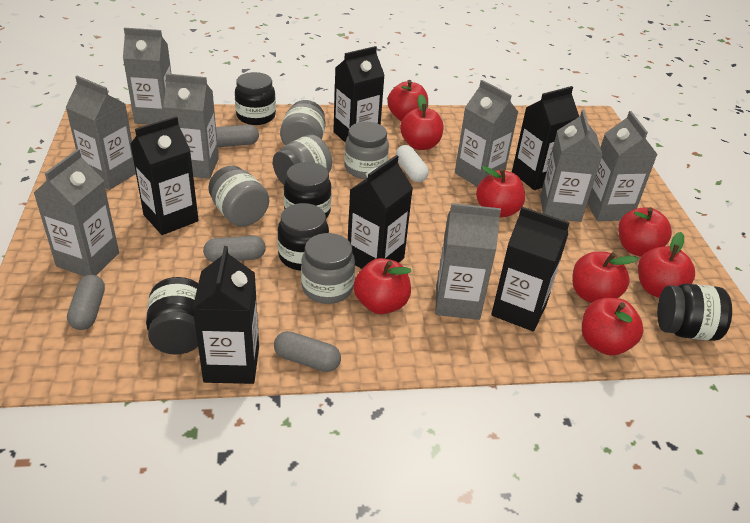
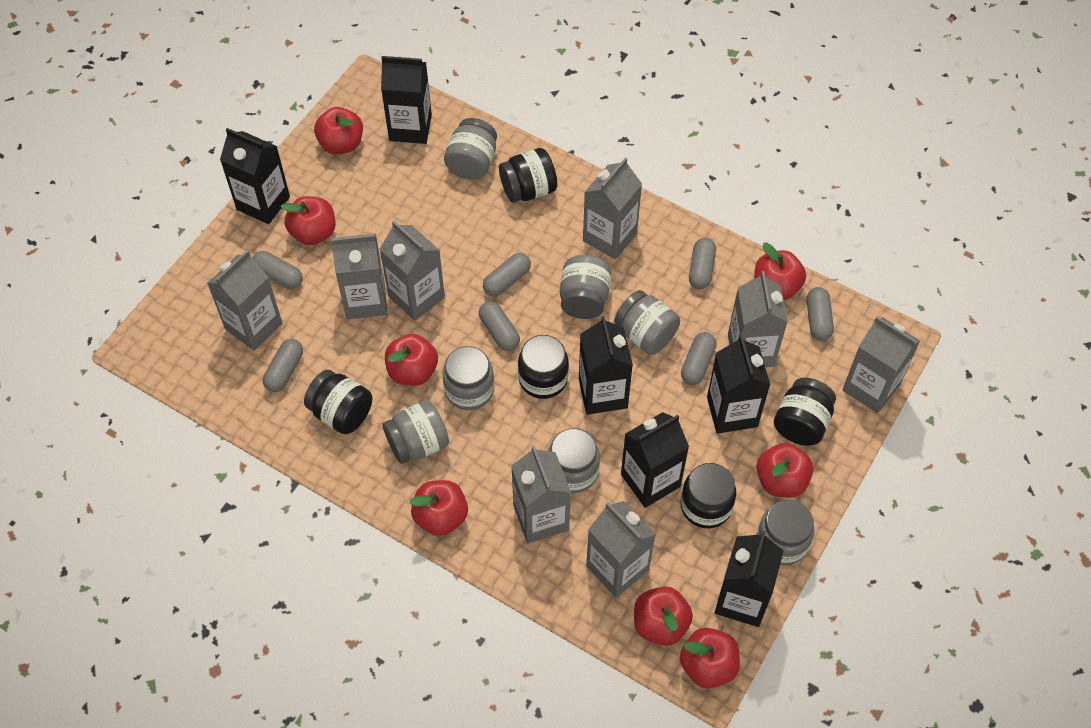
grey capsule: [67,275,105,330] [203,235,266,262] [216,125,259,147] [274,331,341,372] = 4 -> [252,251,303,289] [263,339,303,392] [479,301,520,351] [483,253,531,297] [681,332,717,385] [689,238,716,289] [807,287,834,341] = 7
grey jar: [208,166,269,227] [273,135,332,185] [280,100,326,145] [301,233,355,304] [344,122,389,179] = 5 -> [382,400,449,464] [442,346,494,410] [444,118,497,180] [548,428,600,493] [560,255,611,319] [614,290,680,355] [756,500,814,566] = 7
white capsule: [396,145,429,182] = 1 -> none = 0

